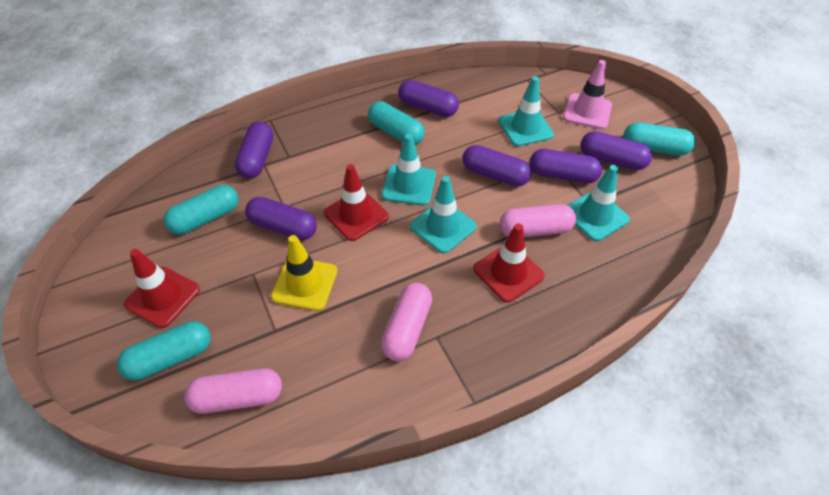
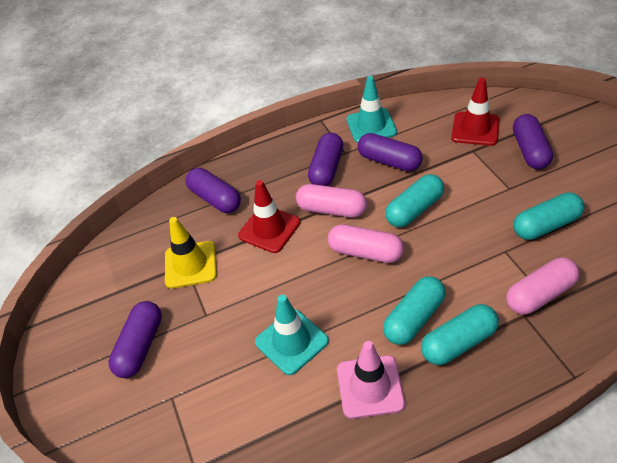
purple capsule: [235,121,273,178] [245,197,317,240] [398,80,459,117] [463,145,531,187] [529,149,602,183] [581,131,652,170] = 6 -> [108,301,162,378] [186,168,241,213] [308,133,343,186] [358,133,422,171] [513,114,553,169] = 5
red traffic cone: [124,249,200,328] [324,164,389,241] [473,223,545,303] = 3 -> [238,180,300,253] [451,78,500,146] = 2
turquoise traffic cone: [382,134,436,206] [410,176,477,254] [499,76,554,146] [568,165,630,241] = 4 -> [255,295,329,375] [347,76,397,143] = 2

